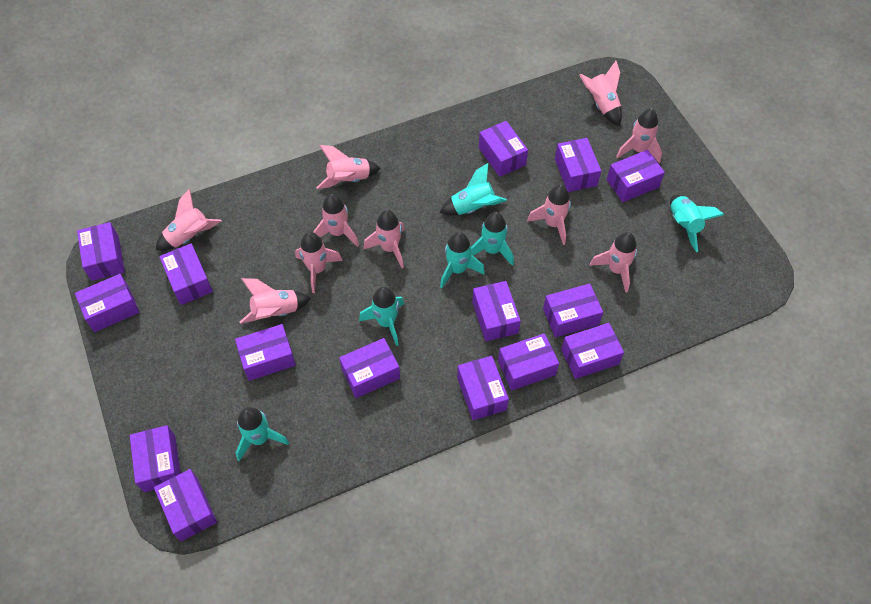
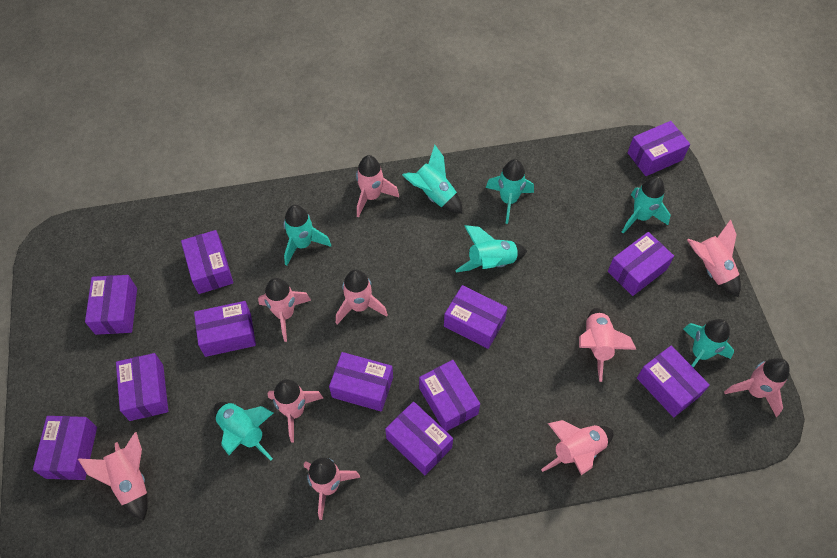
purple box: [75,274,139,332] [77,222,125,281] [130,425,181,492] [154,469,217,541] [159,244,213,305] [235,324,296,381] [339,338,400,398] [457,356,509,420] [472,281,521,341] [479,121,528,177] [498,333,559,391] [543,284,603,337] [555,138,601,192] [561,323,624,379] [607,150,665,202] = 15 -> [33,416,97,480] [85,275,137,335] [116,353,168,421] [181,230,233,294] [194,301,256,357] [329,352,393,412] [385,402,453,475] [419,360,480,431] [444,285,508,349] [608,232,674,296] [628,121,690,176] [637,346,710,417] = 12
turquoise rocket: [236,407,289,461] [359,287,404,346] [440,163,507,215] [440,232,485,288] [471,212,514,266] [670,194,724,252] = 6 -> [214,402,273,461] [284,205,331,266] [402,145,462,214] [455,225,527,272] [486,159,534,224] [622,176,671,234] [683,319,734,368] = 7

